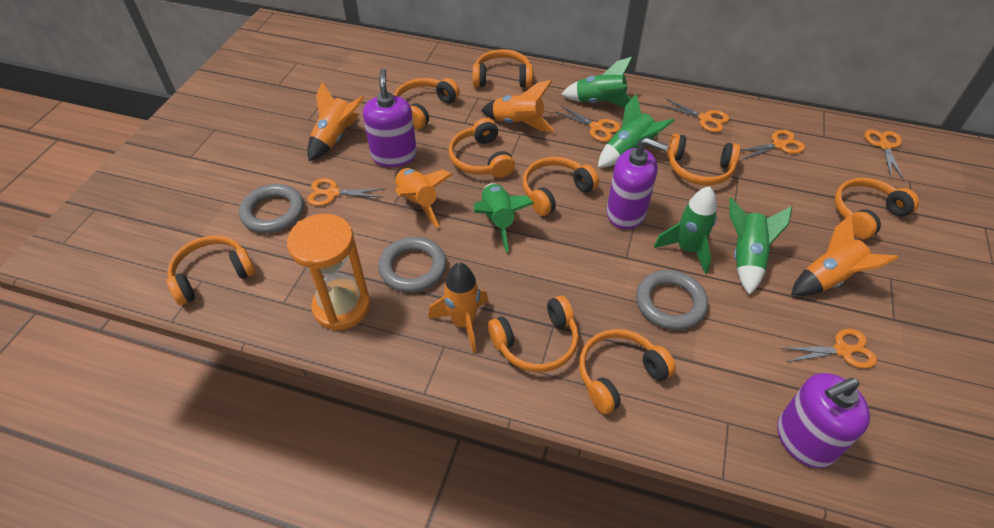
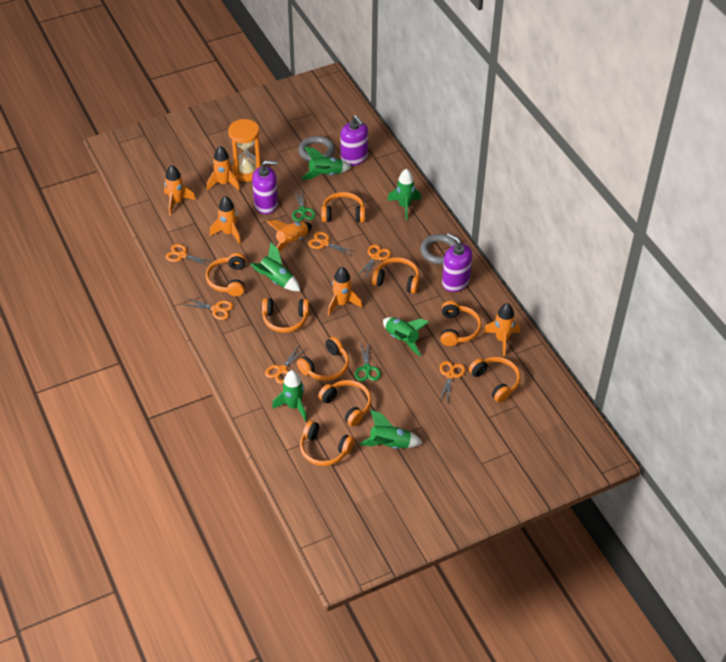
green rocket: [473,183,534,252] [561,57,633,107] [598,94,674,167] [654,186,717,274] [729,198,793,295] = 5 -> [250,243,301,291] [272,370,307,421] [301,147,351,180] [359,410,423,449] [383,317,429,356] [387,169,421,220] = 6
green scissors: none = 0 -> [292,189,316,222] [355,342,381,382] = 2
grey ring: [239,184,304,233] [378,237,447,293] [636,270,708,330] = 3 -> [298,136,335,162] [420,234,457,265] = 2
orange rocket: [307,82,364,161] [395,168,453,228] [428,263,489,353] [481,80,555,132] [791,215,899,296] = 5 -> [164,165,196,216] [207,146,240,191] [210,196,241,245] [267,220,312,252] [328,267,362,315] [483,303,520,356] = 6

